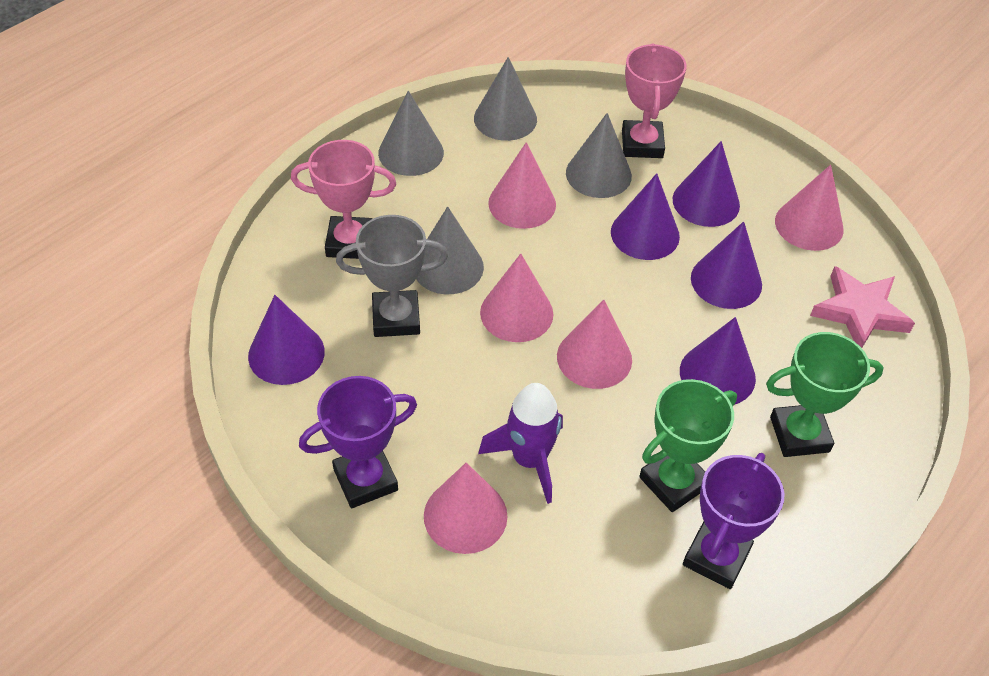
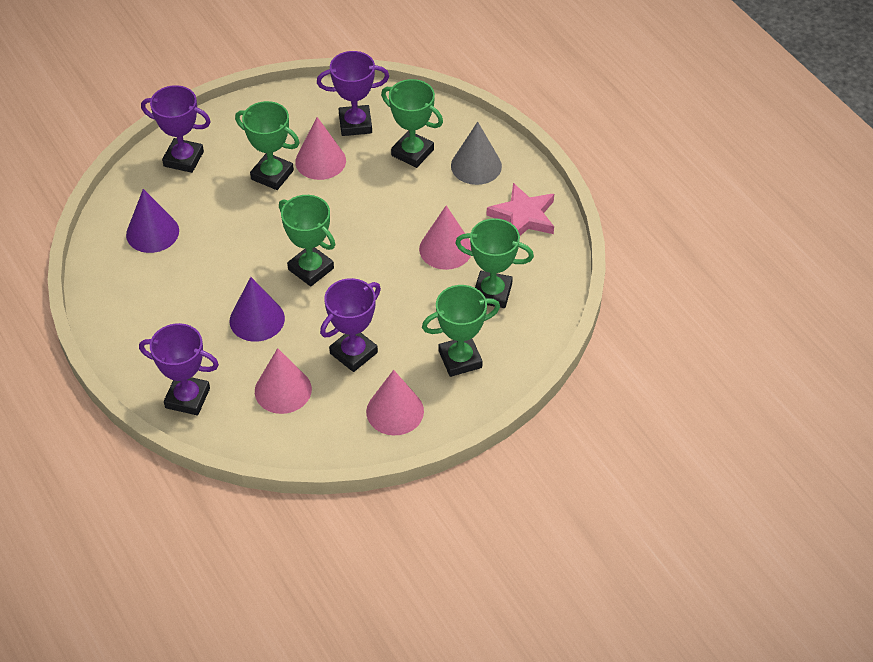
green trophy: [639,379,737,512] [766,332,884,457] = 2 -> [235,101,299,190] [279,195,335,286] [381,79,443,168] [422,285,500,377] [456,218,534,308] = 5
grey cone: [378,91,444,176] [416,206,484,294] [474,57,537,141] [566,113,632,198] = 4 -> [451,122,502,185] = 1
grey trophy: [336,215,448,337] = 1 -> none = 0
pink cone: [424,462,508,554] [480,254,553,342] [488,142,556,229] [557,300,632,389] [775,165,844,251] = 5 -> [255,348,312,414] [295,117,346,180] [366,370,424,435] [419,206,472,270] = 4
pink trophy: [291,140,396,259] [622,43,687,158] = 2 -> none = 0
purple cone: [248,295,325,385] [611,173,680,260] [673,141,740,227] [680,317,756,405] [691,221,762,309] = 5 -> [126,189,179,253] [230,277,285,342] = 2
purple rocket: [478,383,563,504] = 1 -> none = 0
purple trophy: [299,376,417,508] [683,453,784,589] = 2 -> [139,323,219,415] [141,85,211,173] [317,51,389,136] [320,278,381,372] = 4

